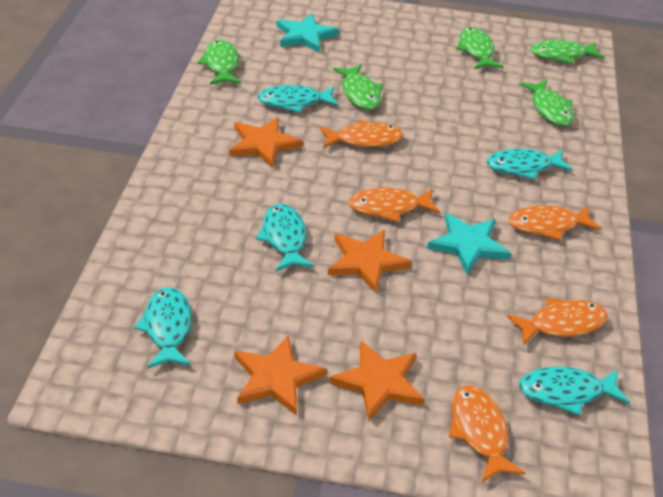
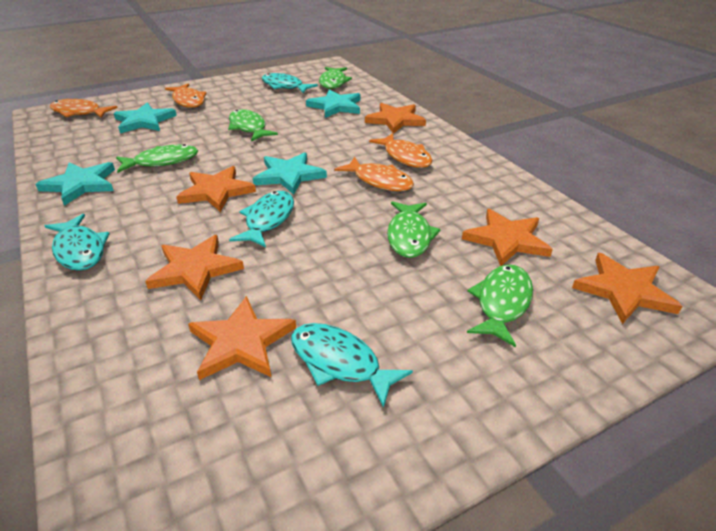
orange fish: [319,120,403,148] [348,188,440,222] [449,385,525,482] [507,298,608,346] [509,205,601,240] = 5 -> [50,99,117,118] [165,83,206,108] [335,157,414,191] [369,133,433,168] = 4
orange star: [229,117,303,168] [234,336,327,416] [328,230,412,293] [330,341,425,422] = 4 -> [145,235,244,300] [176,166,256,212] [188,296,296,380] [365,103,426,134] [462,209,553,266] [572,253,682,324] = 6
turquoise fish: [134,287,192,369] [256,204,314,271] [257,85,339,113] [487,149,573,180] [519,367,630,416] = 5 -> [45,214,110,271] [229,191,294,247] [262,73,318,93] [291,323,413,408] = 4
turquoise star: [277,13,339,53] [427,213,511,274] = 2 -> [35,162,115,206] [114,103,177,133] [253,152,327,195] [306,90,361,118] = 4

